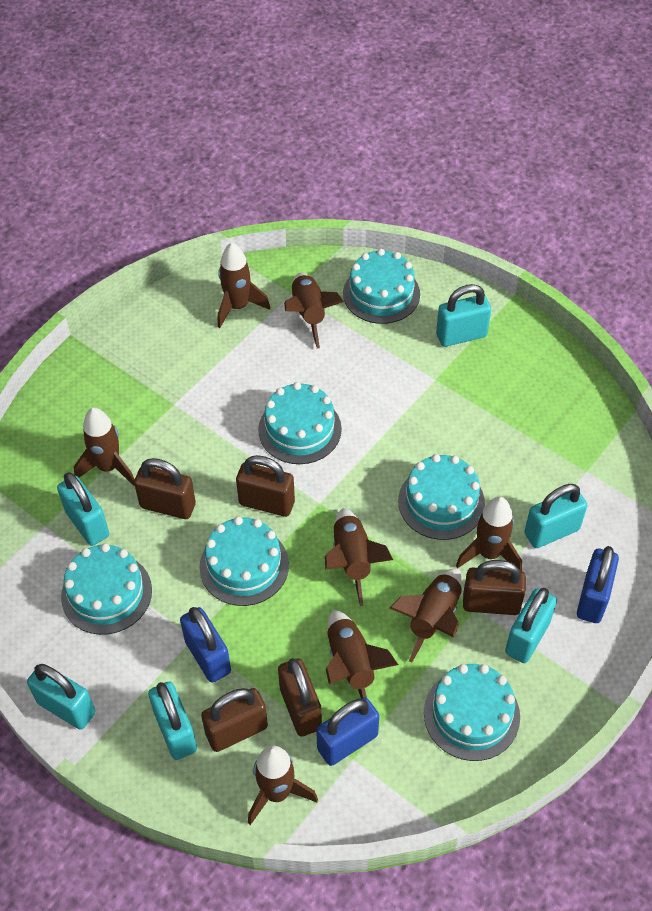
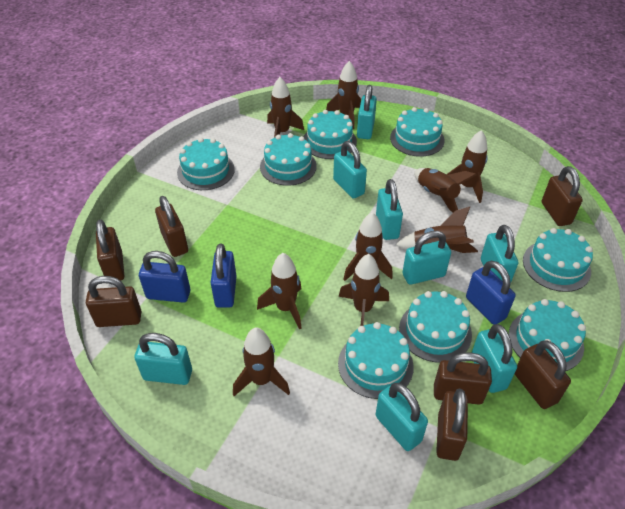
brown padlock: [134,458,196,519] [201,688,268,752] [236,455,295,517] [278,658,322,736] [463,560,526,615] = 5 -> [86,276,141,327] [96,219,124,281] [155,196,188,257] [434,352,492,405] [436,388,468,461] [515,340,571,409] [542,166,583,226] = 7
brown rocket: [74,408,135,486] [218,242,270,328] [248,745,318,825] [284,273,344,349] [325,508,393,606] [326,610,398,698] [389,569,462,663] [456,497,522,571] = 8 -> [233,327,290,396] [257,253,302,330] [267,77,304,138] [326,61,361,129] [338,254,389,326] [343,212,393,281] [396,207,478,253] [414,168,476,212] [447,130,488,203] = 9
turquoise cake: [61,543,152,635] [199,516,289,606] [258,382,342,464] [343,249,420,324] [398,454,485,540] [424,664,520,761] = 6 -> [177,138,235,190] [260,133,317,186] [304,110,357,159] [338,322,414,399] [390,107,445,157] [399,291,472,363] [509,299,586,371] [523,228,593,292] = 8
turquoise padlock: [27,664,95,730] [57,472,109,546] [148,681,197,760] [436,284,491,347] [505,588,557,663] [524,484,588,548] = 6 -> [134,333,192,385] [333,141,367,198] [357,85,377,139] [375,383,428,451] [376,179,403,240] [403,231,451,285] [472,324,517,393] [481,225,518,284] = 8

